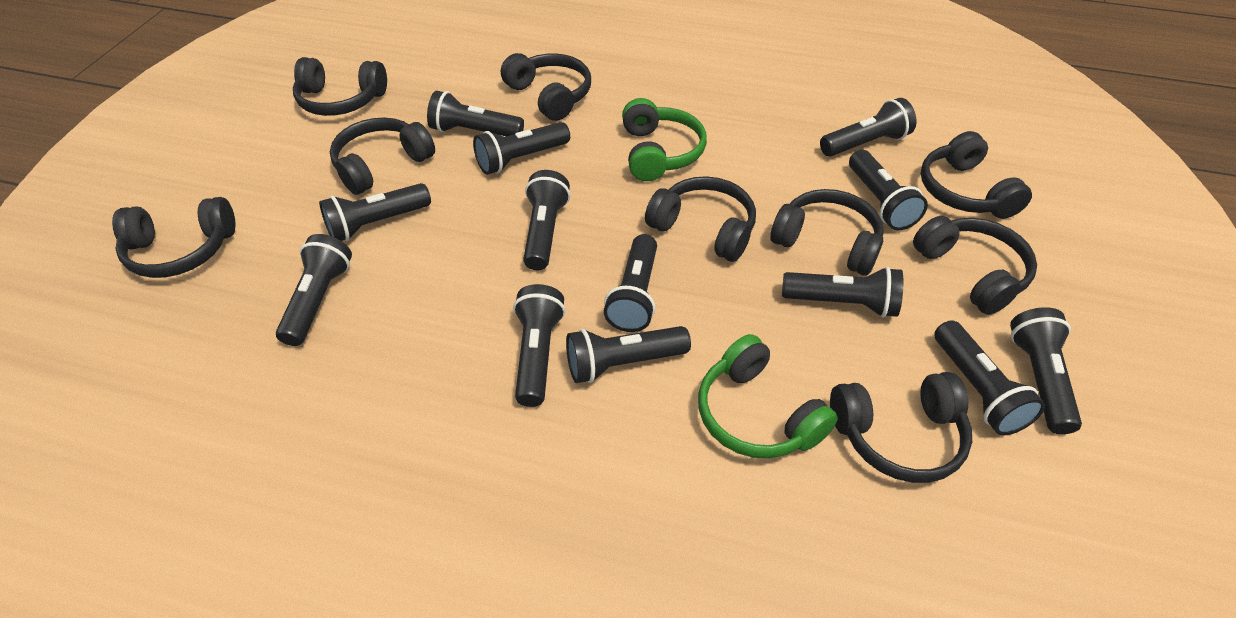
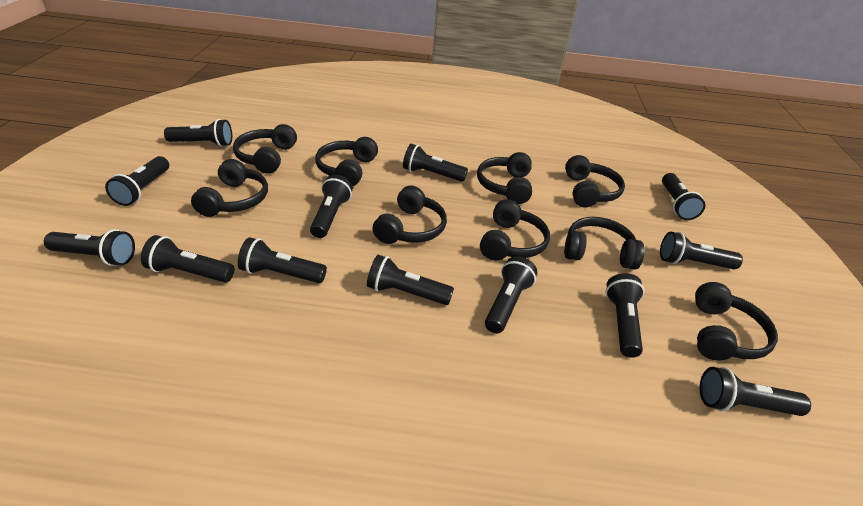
green headphones: [622,98,707,181] [698,334,838,458] = 2 -> none = 0

